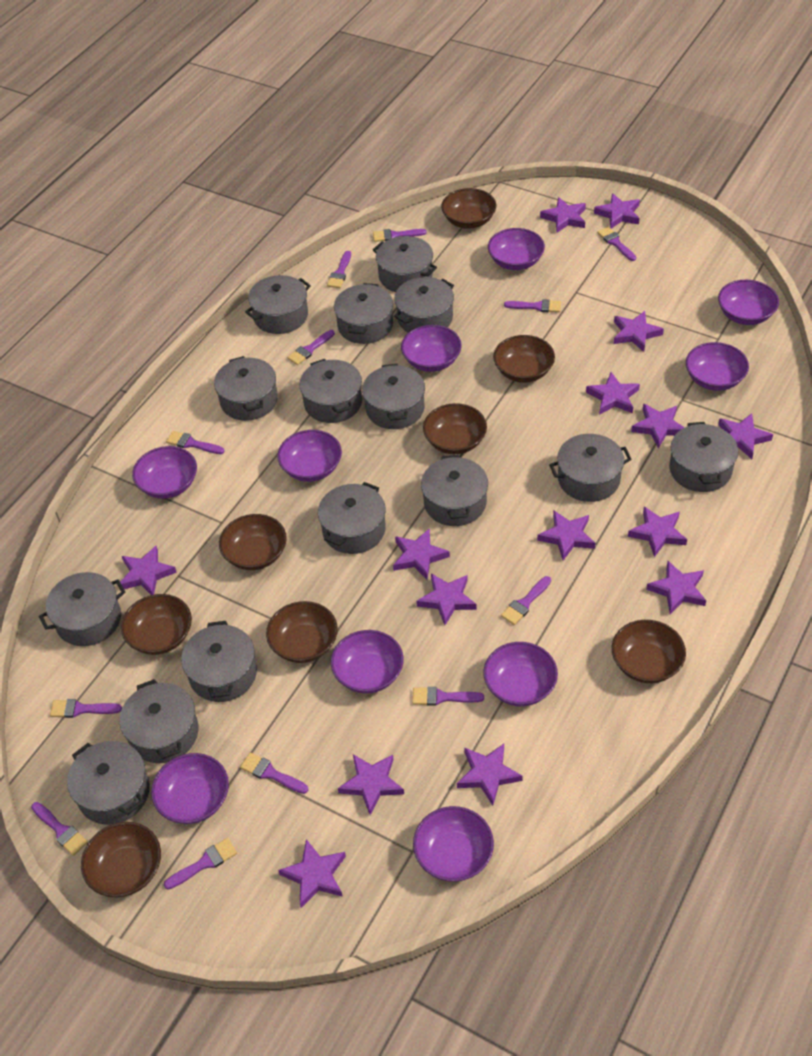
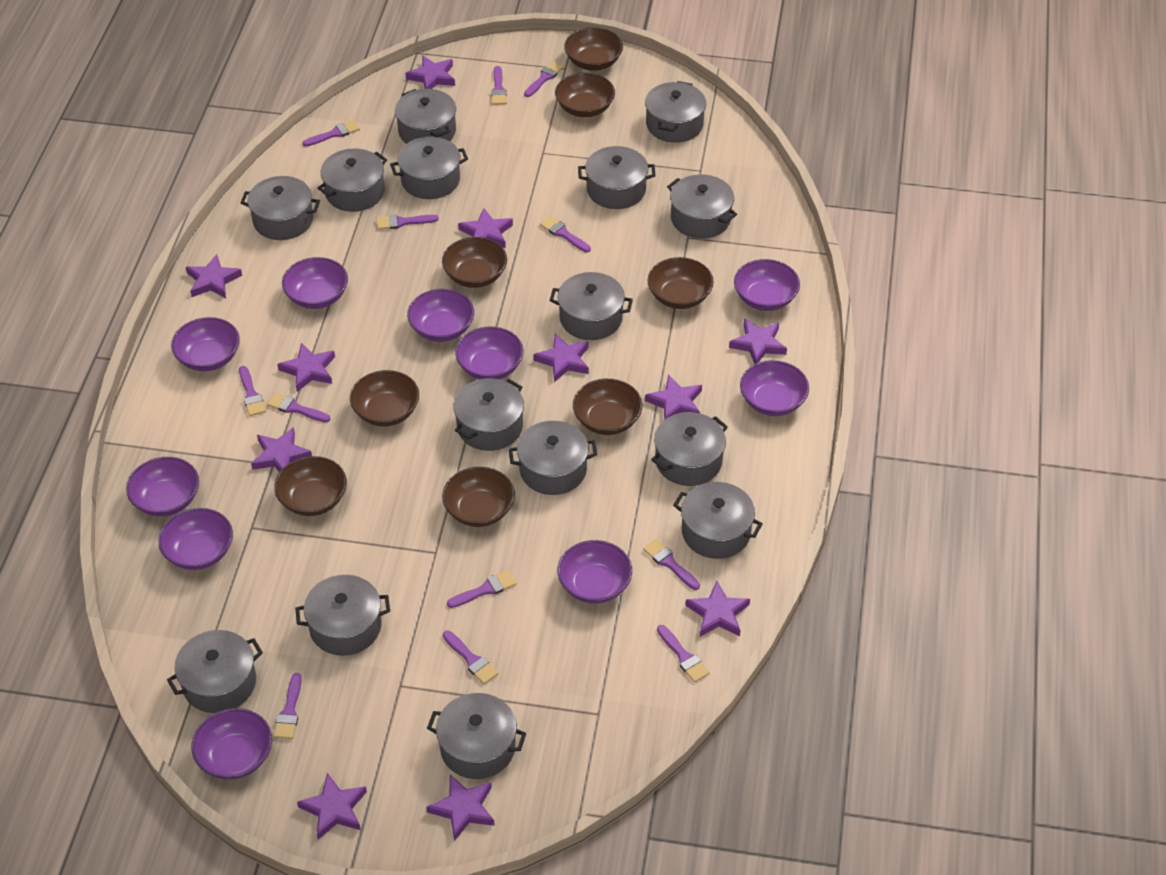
purple star: [120,546,177,595] [278,839,346,908] [338,754,404,815] [393,528,450,580] [416,573,477,625] [457,744,523,806] [537,511,596,560] [540,197,586,233] [586,372,640,415] [594,193,640,229] [614,311,664,352] [628,507,687,557] [631,403,685,448] [646,561,706,614] [718,413,773,459] = 15 -> [186,254,242,298] [251,427,312,472] [277,343,335,392] [297,773,367,840] [406,55,455,89] [426,775,495,841] [458,208,513,248] [533,334,589,382] [645,374,702,420] [685,581,750,637] [729,319,787,364] = 11

